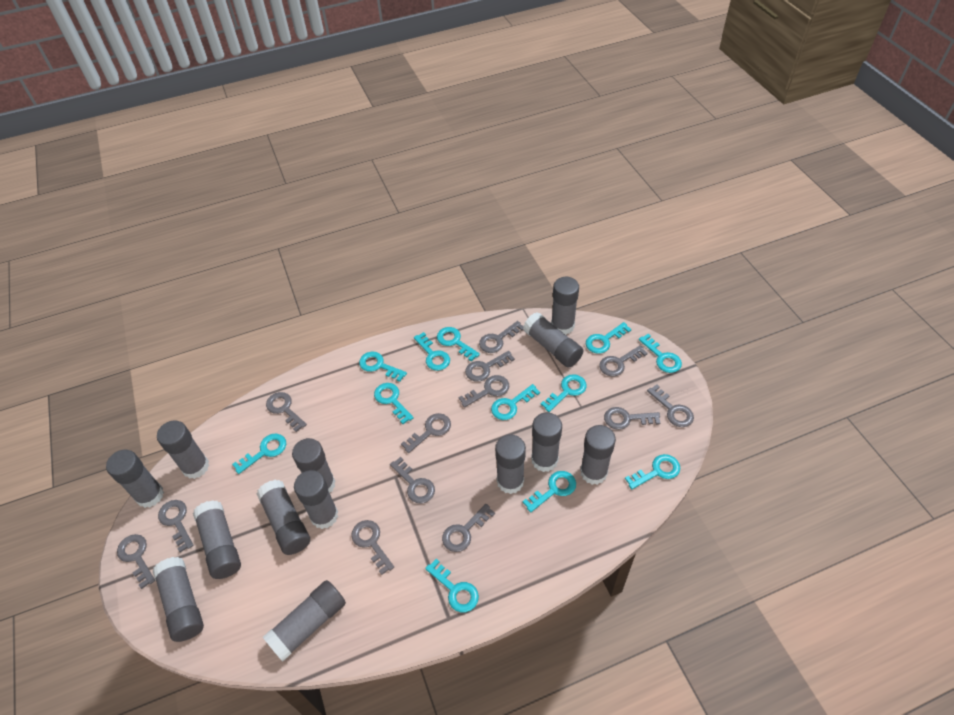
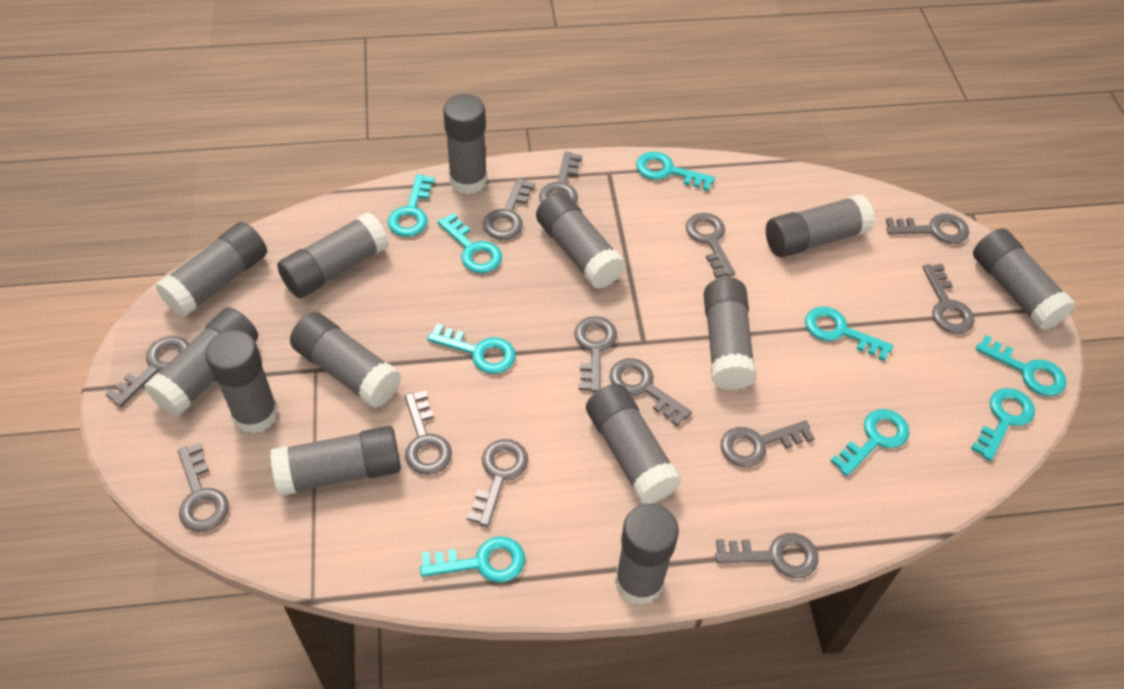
turquoise key: [232,434,286,474] [359,352,407,382] [374,383,414,424] [414,332,450,371] [425,559,479,612] [437,327,480,361] [491,384,540,420] [523,471,576,513] [540,374,587,412] [586,322,631,354] [625,454,680,489] [639,334,682,373] = 12 -> [388,174,435,237] [420,536,525,583] [427,323,516,374] [437,213,502,273] [636,152,715,191] [805,306,893,361] [830,409,910,476] [971,388,1035,461] [976,335,1067,396] = 9

